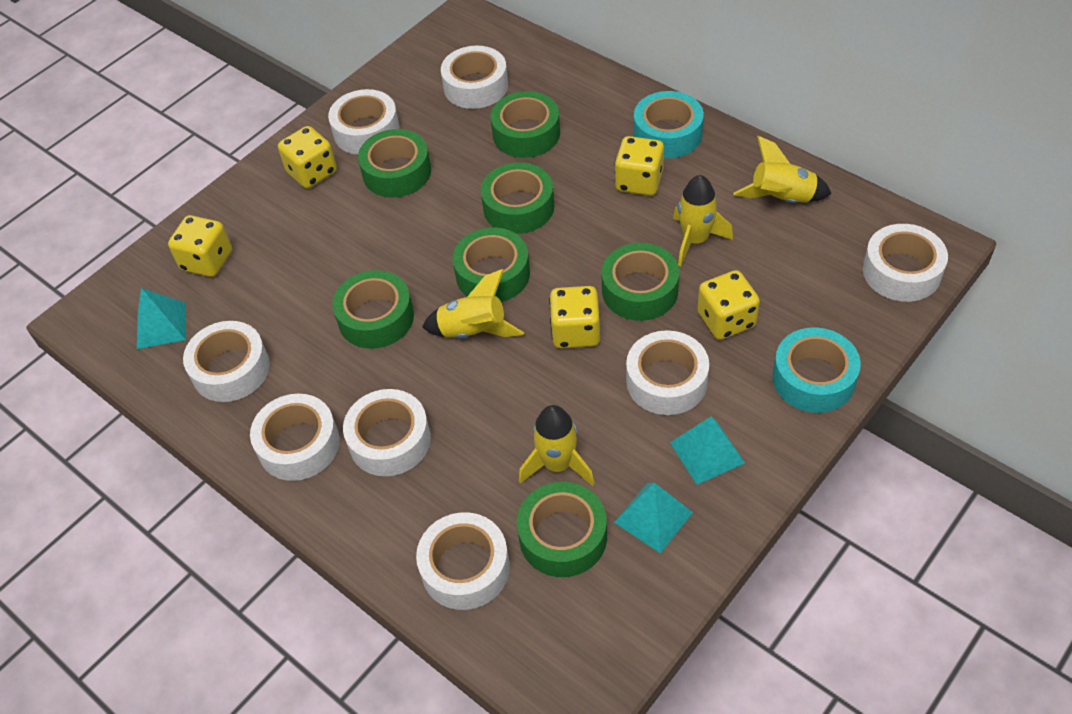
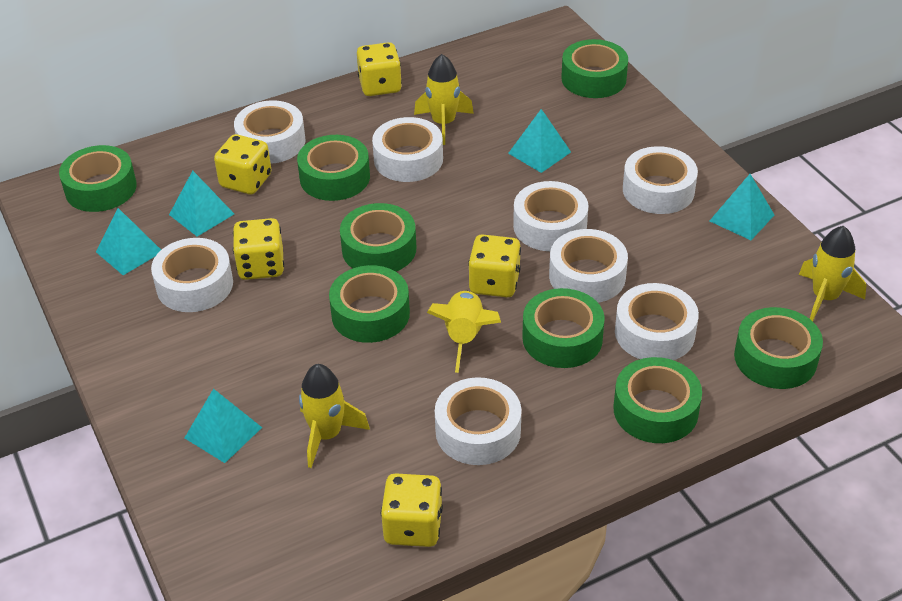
green tape: [332,270,414,349] [358,129,431,197] [452,227,530,302] [481,162,554,234] [491,91,560,158] [517,482,607,577] [601,243,679,321] = 7 -> [59,145,137,212] [297,135,370,201] [329,265,410,343] [340,203,416,271] [522,288,604,368] [561,39,628,98] [613,357,702,443] [734,307,823,389] = 8
turquoise pyramid: [137,288,186,349] [614,483,693,553] [670,416,745,485] = 3 -> [96,208,161,275] [169,171,234,236] [185,389,262,463] [508,109,571,173] [710,174,774,240] = 5
turquoise tape: [634,91,704,158] [772,327,861,413] = 2 -> none = 0

